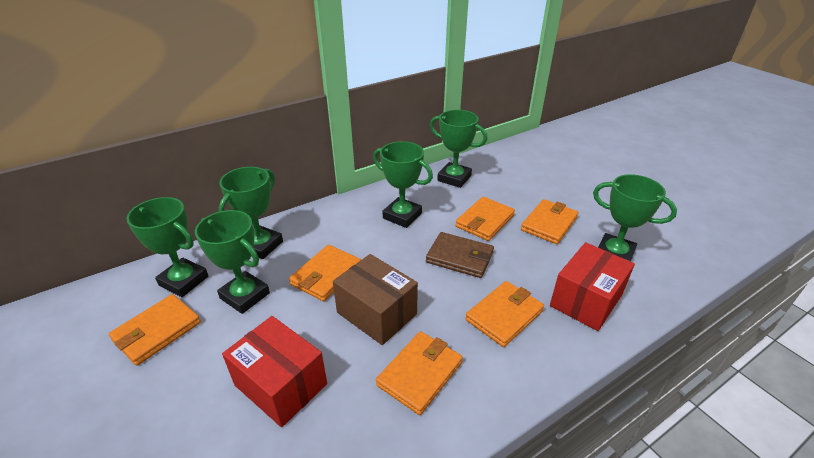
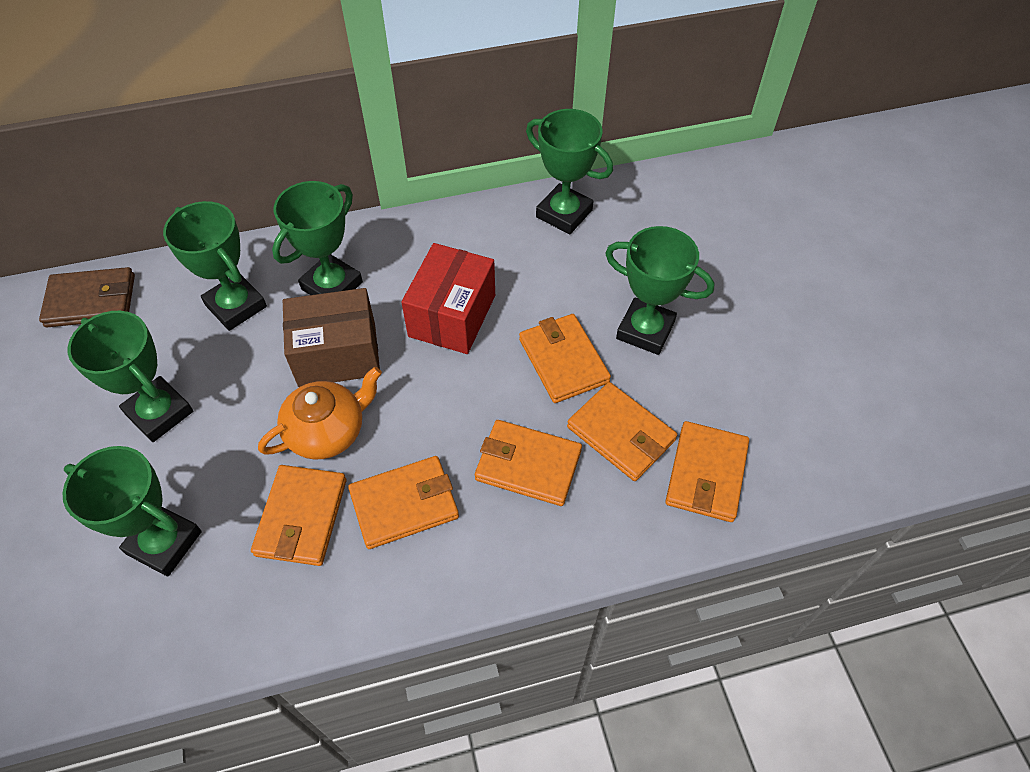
orange teapot: none = 0 -> [258,367,382,459] = 1
red box: [222,316,327,427] [550,242,635,331] = 2 -> [401,243,495,354] = 1

